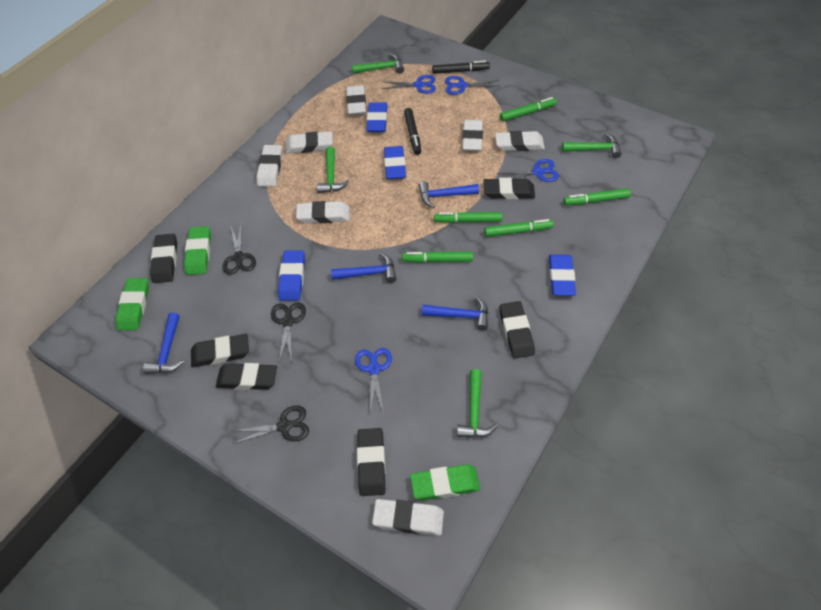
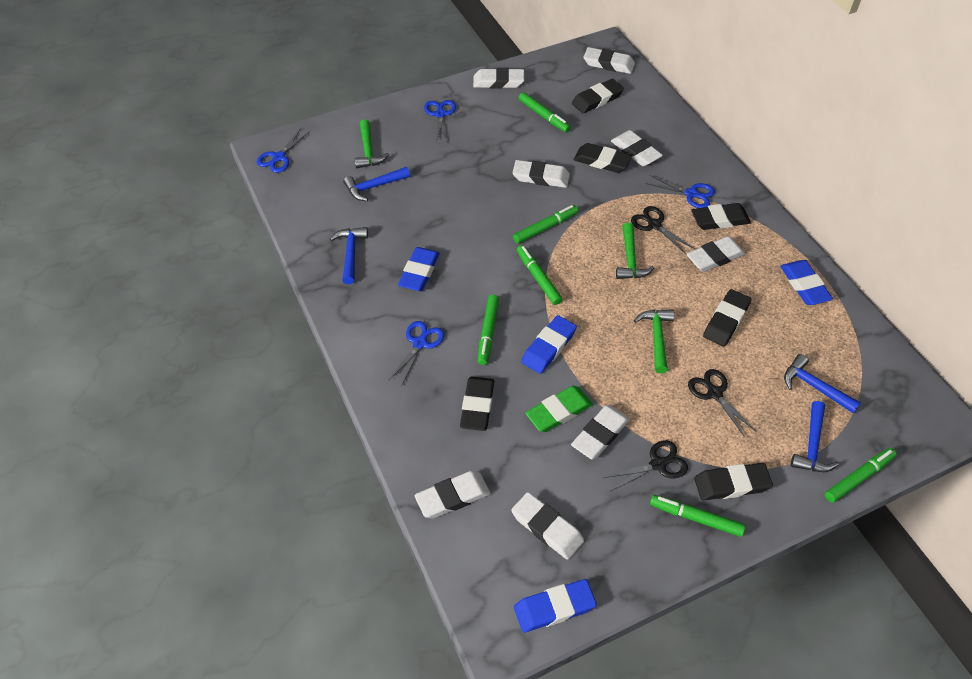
black marker: [404,108,421,155] [432,60,490,74] = 2 -> none = 0
green eraser: [115,278,149,330] [184,226,211,275] [410,464,480,500] = 3 -> [525,386,593,432] = 1
green hammer: [317,147,349,193] [352,53,404,74] [457,369,498,437] [562,133,622,158] = 4 -> [355,119,389,168] [616,223,654,279] [634,310,674,373] = 3
green marker: [402,252,473,263] [434,212,503,223] [484,219,553,237] [500,97,557,121] [563,188,631,205] = 5 -> [478,295,499,365] [513,205,578,244] [517,245,562,305] [518,92,571,133] [650,495,746,537] [825,448,897,503] = 6
white eraser: [256,145,282,186] [285,131,333,154] [296,201,349,223] [346,85,366,115] [372,499,444,536] [462,120,483,151] [495,131,545,151] = 7 -> [415,471,490,518] [473,68,524,89] [511,492,584,560] [512,160,570,188] [571,405,630,459] [584,47,635,74] [611,130,663,166] [687,236,745,272] = 8

